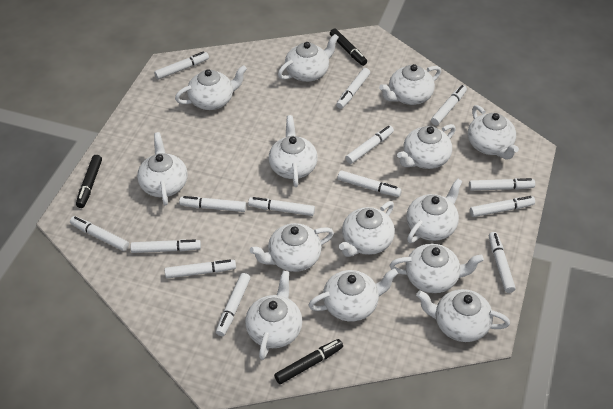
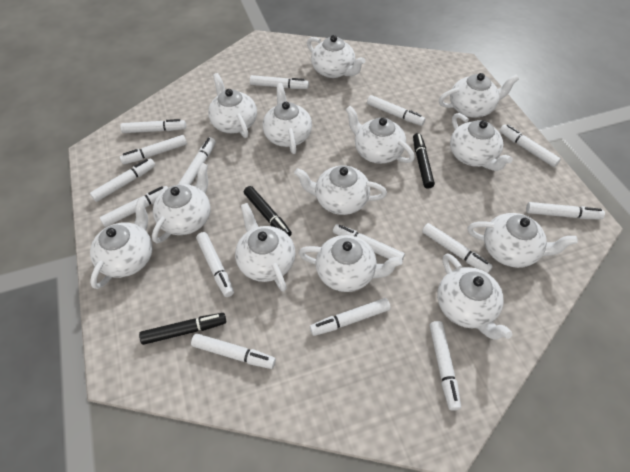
white marker: [70,216,129,251] [130,239,201,253] [154,51,209,79] [165,260,236,279] [179,196,246,212] [216,273,251,336] [248,197,315,216] [336,68,370,109] [338,170,402,197] [345,125,394,164] [431,85,467,125] [469,178,535,191] [470,196,535,217] [489,232,516,293] = 14 -> [90,158,155,202] [100,186,168,227] [120,119,186,133] [120,135,187,165] [178,137,216,185] [191,334,276,369] [196,232,234,297] [250,75,309,89] [310,298,391,336] [333,224,405,261] [367,95,425,126] [422,223,493,273] [430,321,461,411] [500,124,561,167] [526,202,605,219] = 15
white teapot: [137,132,188,206] [175,65,247,110] [245,271,302,360] [250,223,334,272] [269,115,318,187] [278,34,339,82] [308,269,398,321] [339,201,395,257] [379,64,441,105] [390,244,484,293] [397,124,456,169] [406,178,462,243] [416,289,510,342] [468,105,519,160] = 14 -> [90,198,153,289] [152,163,211,243] [208,73,257,138] [235,203,295,292] [263,83,312,154] [294,165,387,215] [299,235,402,292] [307,35,365,78] [345,106,415,164] [437,253,513,340] [439,73,519,118] [450,113,513,171] [468,213,578,268] = 13

